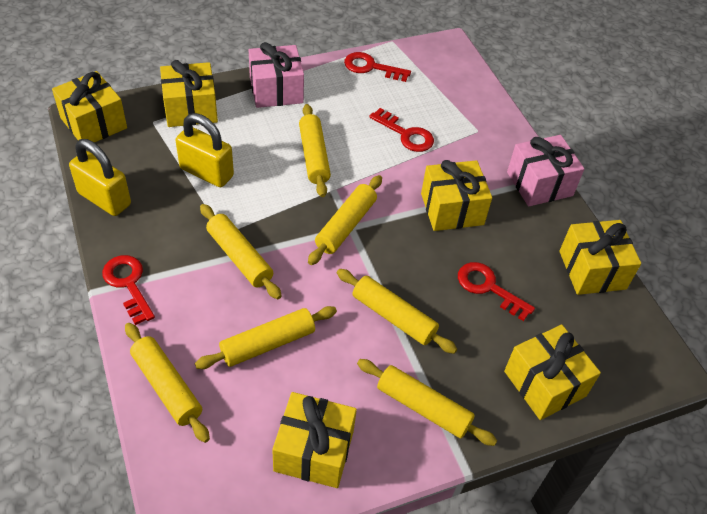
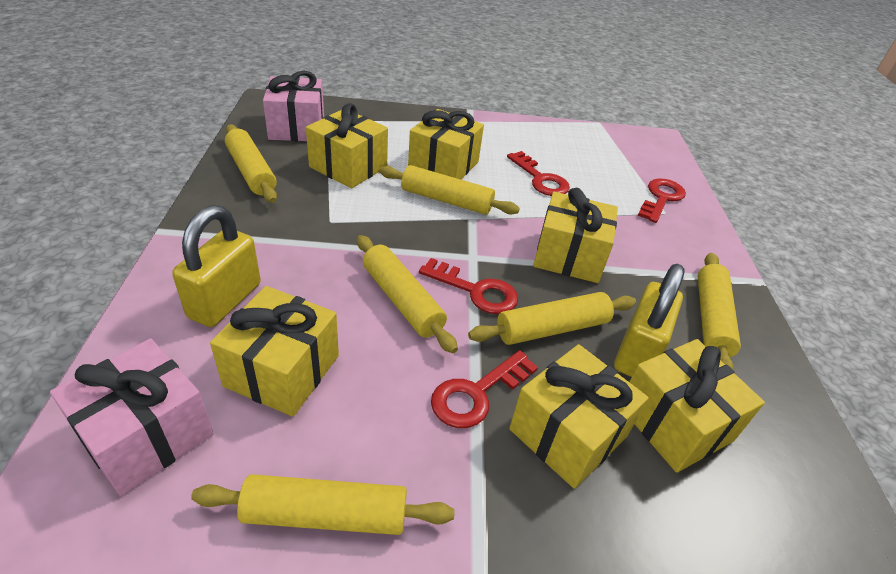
yellow rolling pin: [125,323,210,443] [195,306,337,369] [200,204,282,299] [299,104,331,197] [308,175,382,265] [337,269,457,354] [357,359,497,446] = 7 -> [191,474,454,535] [225,124,277,203] [357,235,458,353] [379,165,520,215] [468,292,636,345] [698,253,741,369] = 6

